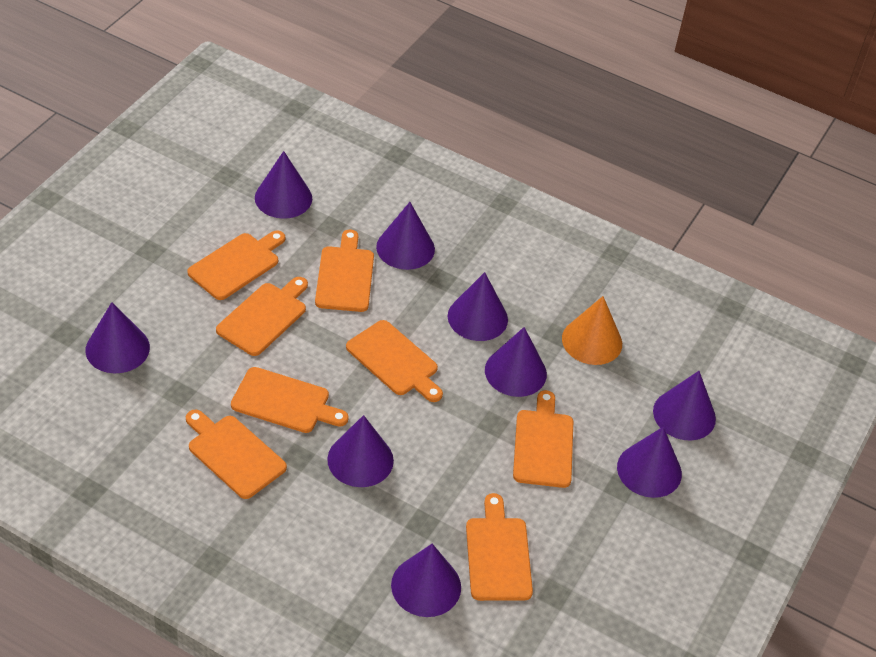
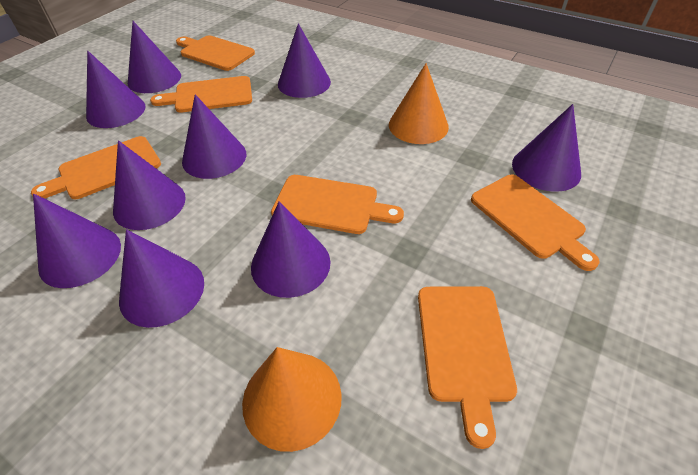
orange cone: [562,296,622,365] = 1 -> [242,347,342,452] [389,63,449,144] = 2
orange cutting board: [186,410,287,499] [187,230,285,300] [216,277,308,356] [231,367,349,433] [315,230,374,312] [346,320,443,402] [466,493,533,601] [513,390,573,488] = 8 -> [31,136,161,199] [150,76,252,112] [176,35,255,71] [271,175,404,234] [418,286,517,449] [471,175,600,271] = 6

